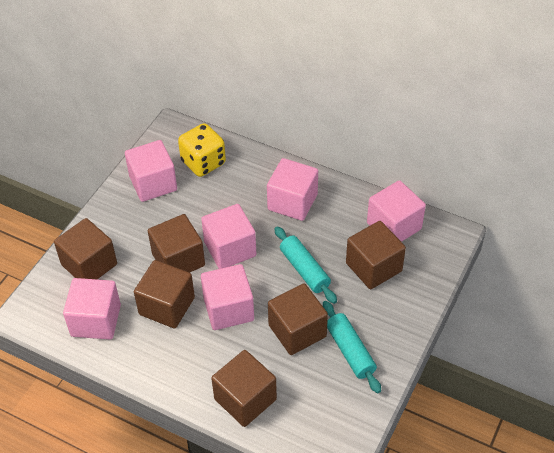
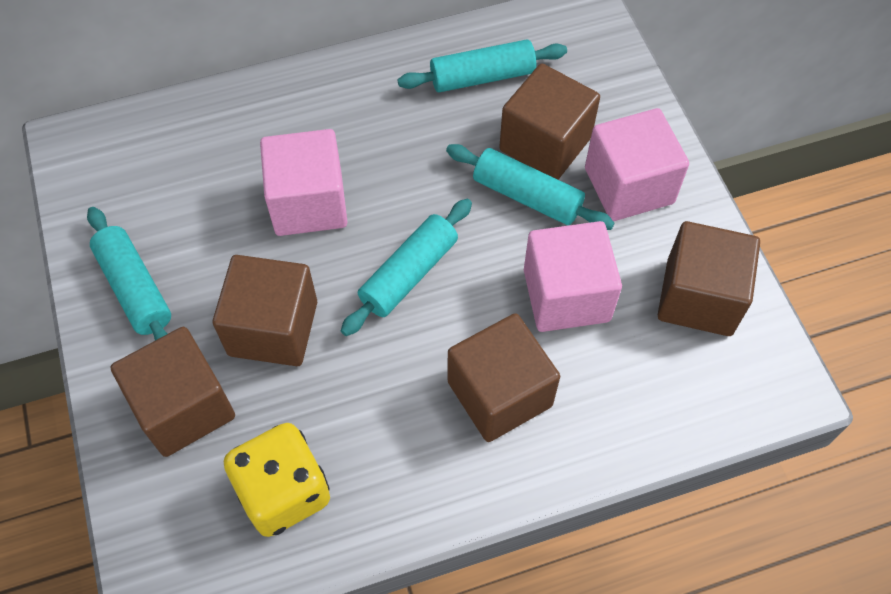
brown cube: [54,218,117,279] [134,260,195,328] [148,214,205,273] [211,350,277,427] [268,283,328,355] [346,221,406,289] = 6 -> [111,327,235,457] [213,255,317,366] [448,313,560,442] [499,64,600,180] [658,221,760,336] = 5
pink cube: [63,278,121,340] [125,140,177,202] [201,204,256,269] [201,264,254,330] [267,158,318,221] [367,180,426,242] = 6 -> [260,129,348,236] [524,221,622,332] [585,108,689,221] = 3
turquoise rolling pin: [274,226,337,304] [323,301,381,393] = 2 -> [87,207,171,340] [341,199,472,336] [398,39,567,92] [446,144,615,230] = 4

